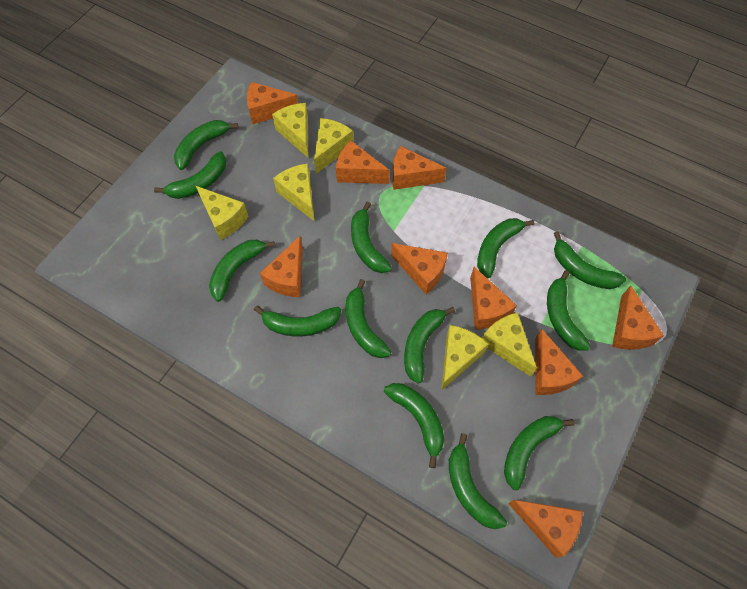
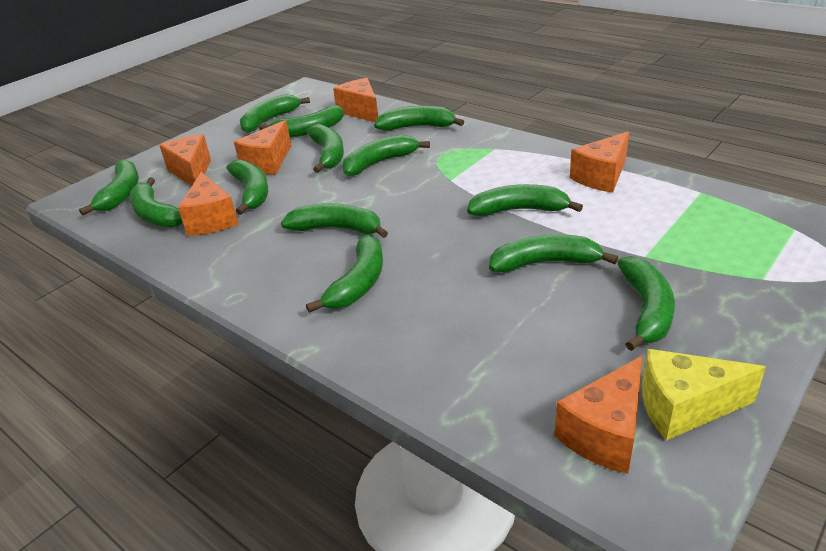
orange cheese: [247,82,299,124] [260,236,303,297] [336,140,389,184] [391,243,448,294] [392,146,447,190] [470,267,517,330] [508,500,583,558] [535,329,583,395] [612,285,664,350] = 9 -> [159,134,211,186] [178,172,239,236] [234,120,291,174] [333,78,378,122] [555,356,642,474] [570,131,629,193] = 6
yellow cheese: [196,186,248,240] [272,103,308,157] [273,163,314,221] [314,118,353,174] [441,325,488,391] [482,312,537,377] = 6 -> [642,349,766,441] = 1

